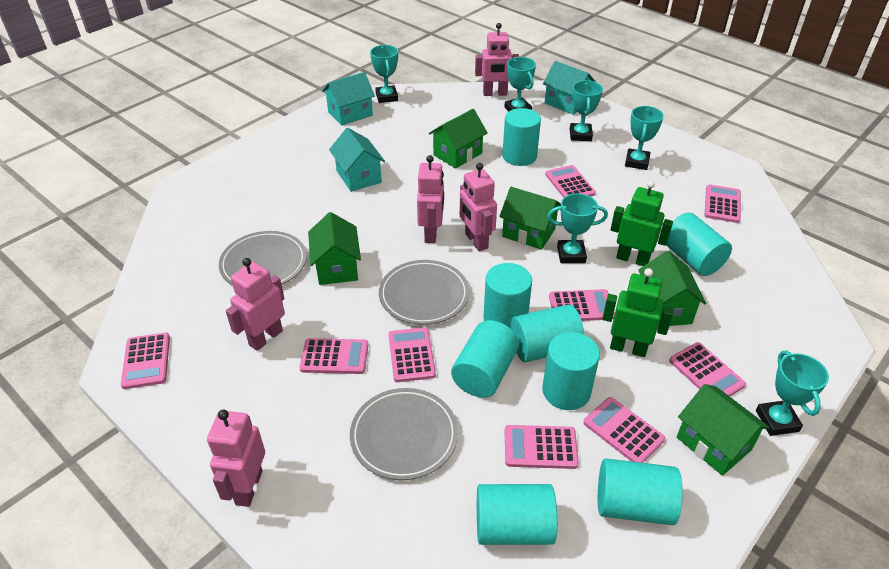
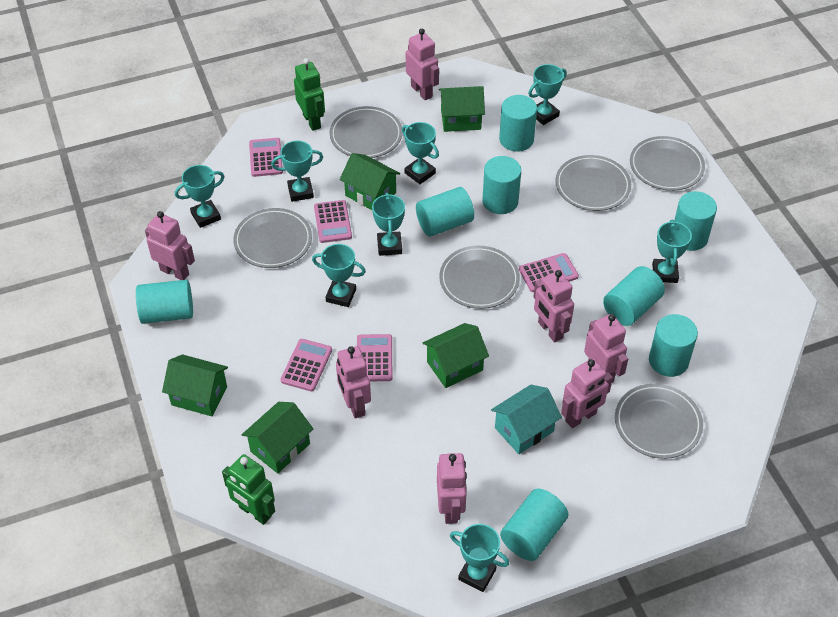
grey plate: [219,231,307,285] [350,388,458,480] [379,260,469,325] = 3 -> [233,208,312,268] [330,106,402,158] [439,246,520,309] [555,155,631,211] [615,384,703,459] [630,136,705,191] = 6
pink calculator: [121,332,170,389] [299,338,368,374] [388,327,436,382] [505,425,579,469] [545,165,596,198] [549,289,615,321] [583,397,665,463] [669,342,746,396] [704,184,741,223] = 9 -> [249,138,283,177] [280,339,332,391] [314,200,352,243] [357,334,392,381] [519,253,579,292] = 5
pink robot: [207,409,265,507] [226,258,285,351] [417,155,444,243] [459,163,497,251] [475,23,519,96] = 5 -> [145,211,195,280] [336,346,371,418] [406,29,439,100] [437,453,467,524] [533,270,574,343] [561,359,613,428] [584,314,628,383] = 7
turquoise house: [322,72,375,126] [329,128,385,192] [543,61,596,115] = 3 -> [491,385,562,454] = 1
turquoise trophy: [370,45,398,103] [505,57,536,111] [547,193,608,263] [570,80,603,141] [625,106,664,170] [756,351,829,436] = 6 -> [175,165,225,228] [271,140,323,202] [312,244,366,307] [372,193,405,256] [402,122,439,184] [450,524,509,592] [528,64,567,125] [652,220,692,283] = 8

